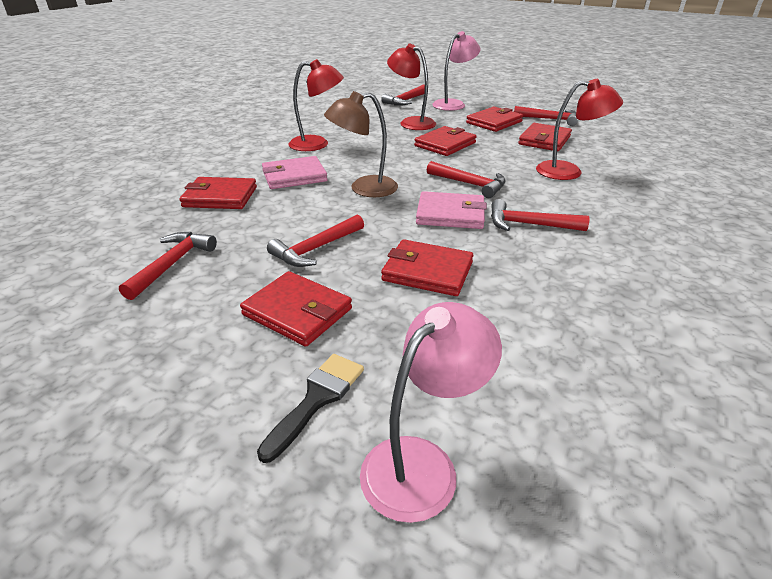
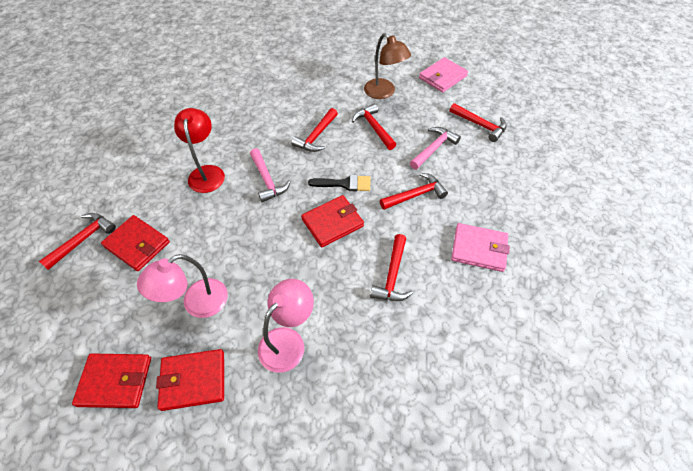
pink hammer: none = 0 -> [250,148,291,202] [410,127,461,169] = 2
red lamp: [289,59,344,151] [387,44,436,130] [536,79,623,180] = 3 -> [174,108,225,193] = 1
red wallet: [179,177,257,209] [240,271,352,347] [381,239,474,296] [414,126,477,156] [466,107,523,132] [518,123,572,151] = 6 -> [72,353,151,408] [101,215,170,271] [156,349,224,411] [301,195,364,247] = 4

